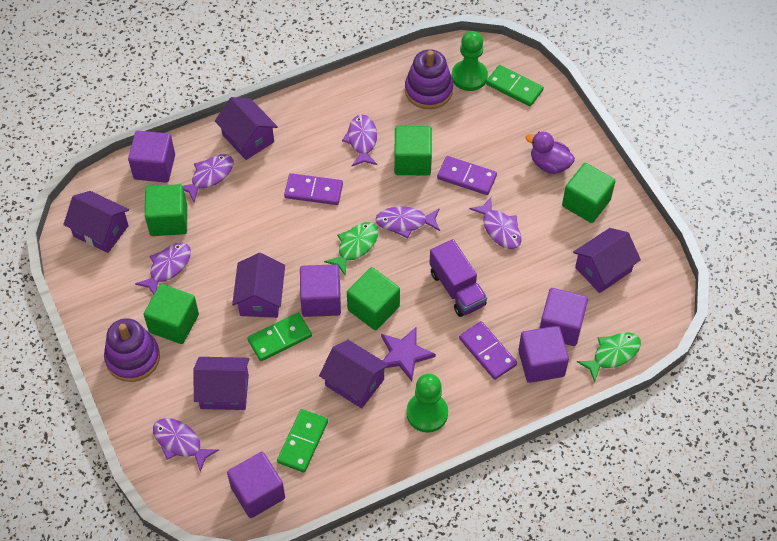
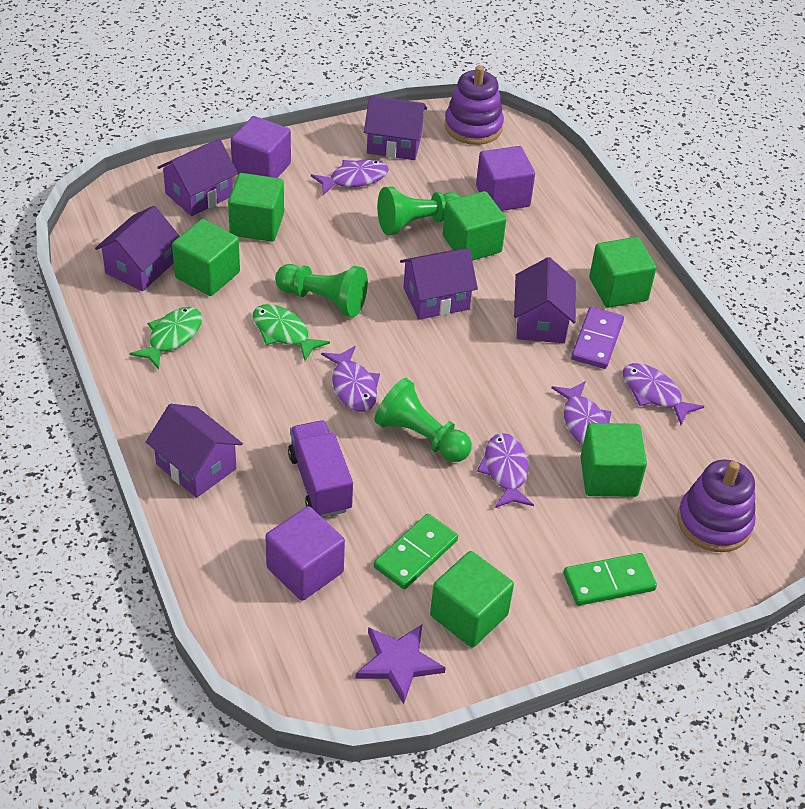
green cube: [143,284,199,344] [145,184,187,236] [347,267,400,330] [394,126,432,176] [562,163,615,223] = 5 -> [172,219,240,296] [228,173,284,242] [430,551,514,648] [443,191,506,260] [580,423,647,497] [589,237,656,308] = 6
green domino: [247,313,312,361] [277,409,328,472] [486,65,544,107] = 3 -> [374,514,458,589] [563,553,657,606] = 2
green pawn: [406,373,448,433] [452,31,488,91] = 2 -> [275,264,368,317] [374,378,472,462] [377,187,461,235] = 3
purple cube: [128,131,175,183] [227,452,285,518] [300,264,341,317] [518,326,569,383] [540,288,588,346] = 5 -> [231,116,291,178] [265,506,345,601] [476,146,535,211] = 3
purple domino: [284,173,343,205] [437,156,497,195] [459,321,517,380] = 3 -> [571,307,624,369] = 1
purple duck: [526,131,575,174] = 1 -> none = 0
purple fish: [135,243,191,295] [153,418,219,472] [183,154,234,202] [342,114,378,166] [375,206,440,238] [469,197,522,249] = 6 -> [311,160,389,195] [321,346,380,412] [477,433,534,508] [551,381,612,445] [623,363,704,425] = 5

